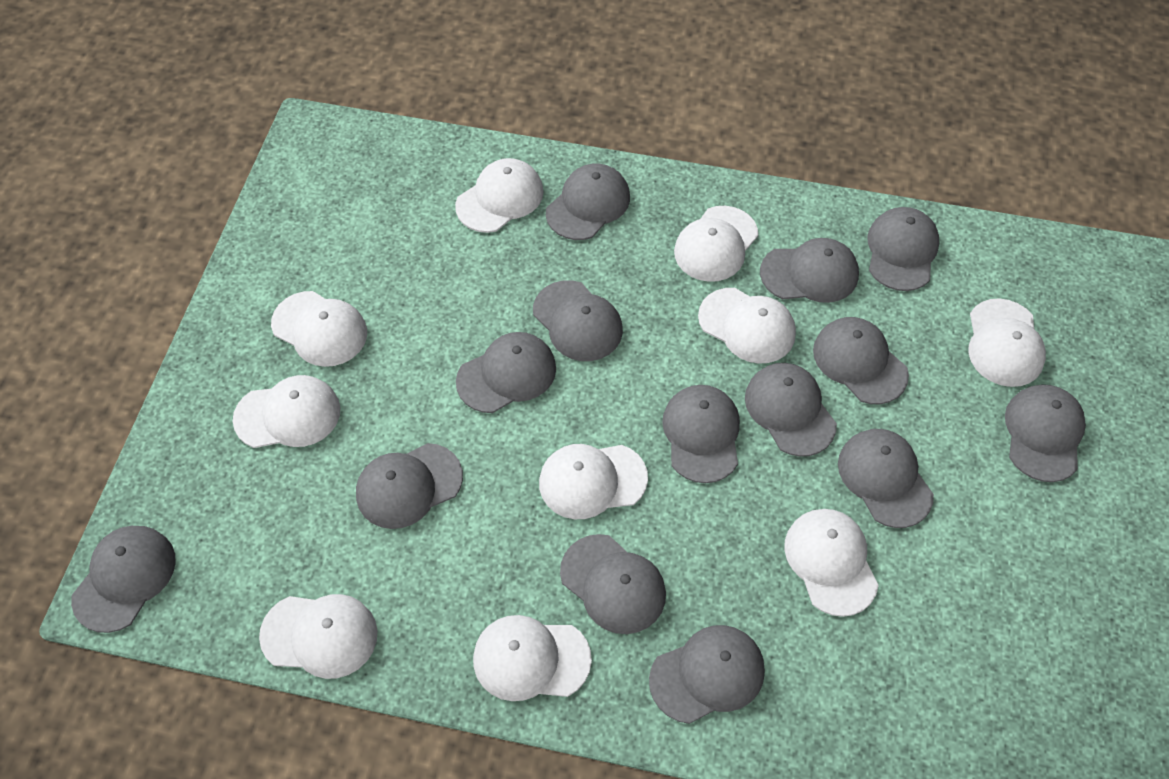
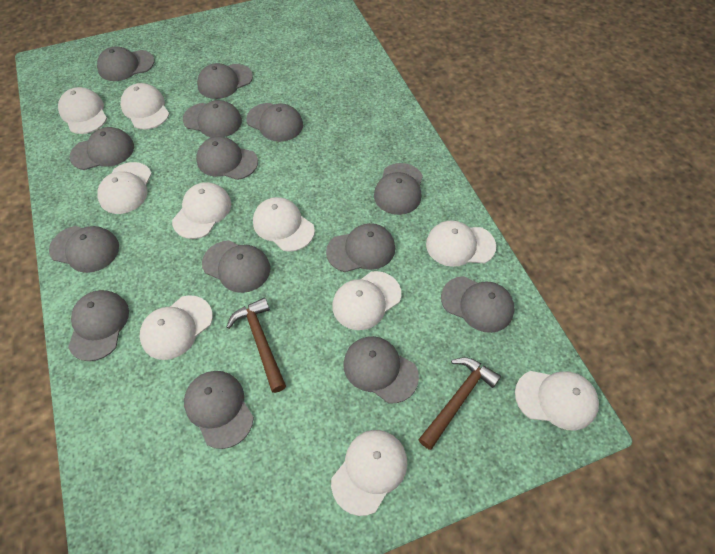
brown hammer: none = 0 -> [227,298,286,393] [418,357,501,450] = 2

